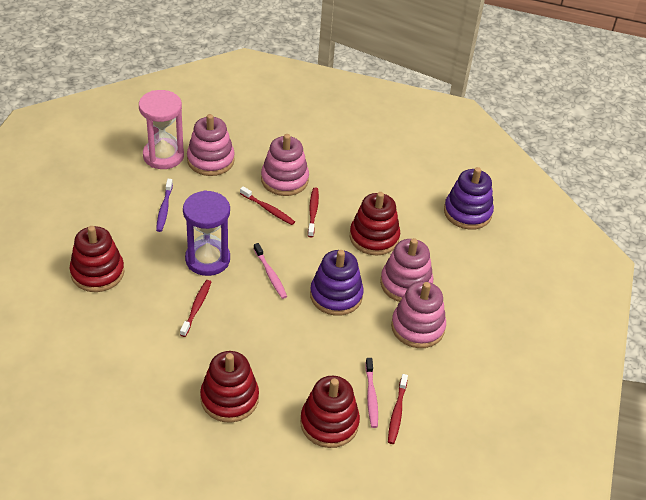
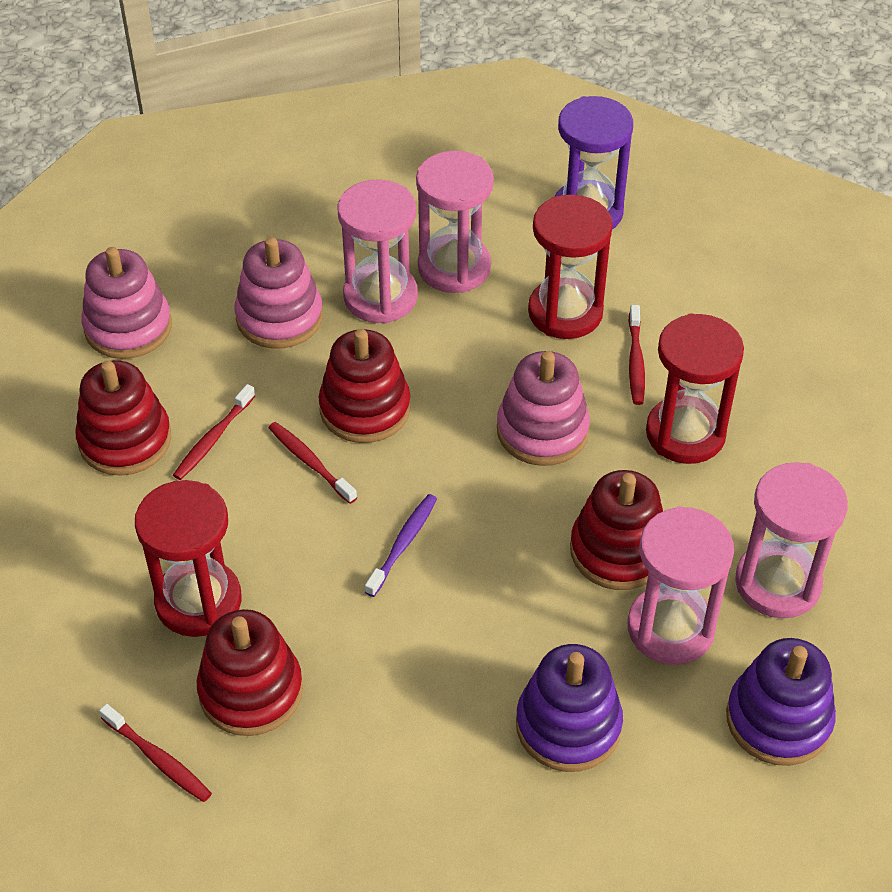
pink hourglass: [139,90,184,169] = 1 -> [337,179,418,324] [416,151,494,293] [627,506,734,665] [735,462,848,618] = 4
pink stacking toy: [187,114,235,176] [261,134,309,196] [380,238,433,302] [391,281,446,348] = 4 -> [81,247,172,359] [235,237,323,349] [497,351,590,466] = 3
pink toothbrush: [254,243,287,299] [365,358,378,428] = 2 -> none = 0
red hourglass: none = 0 -> [135,480,242,637] [528,195,613,339] [646,313,744,464] = 3

